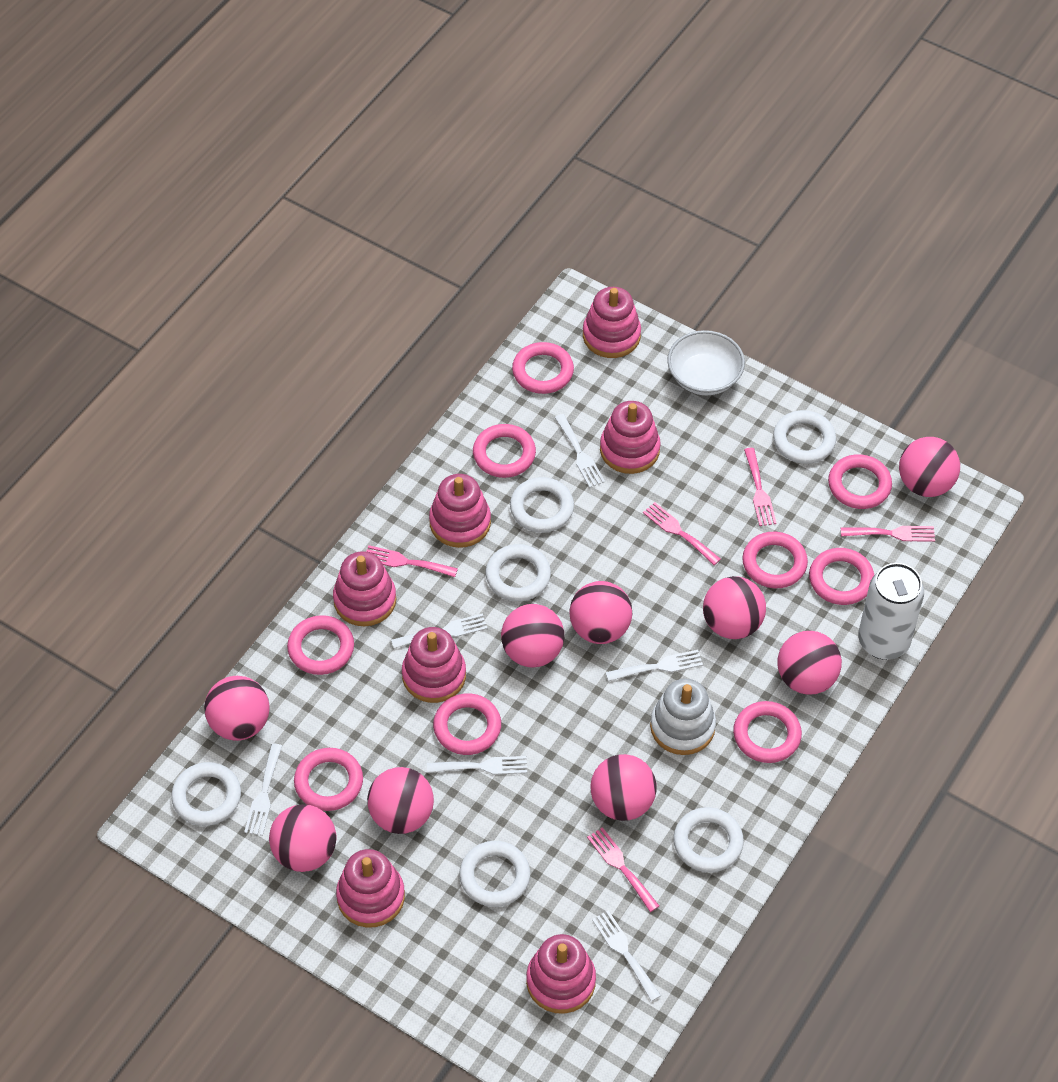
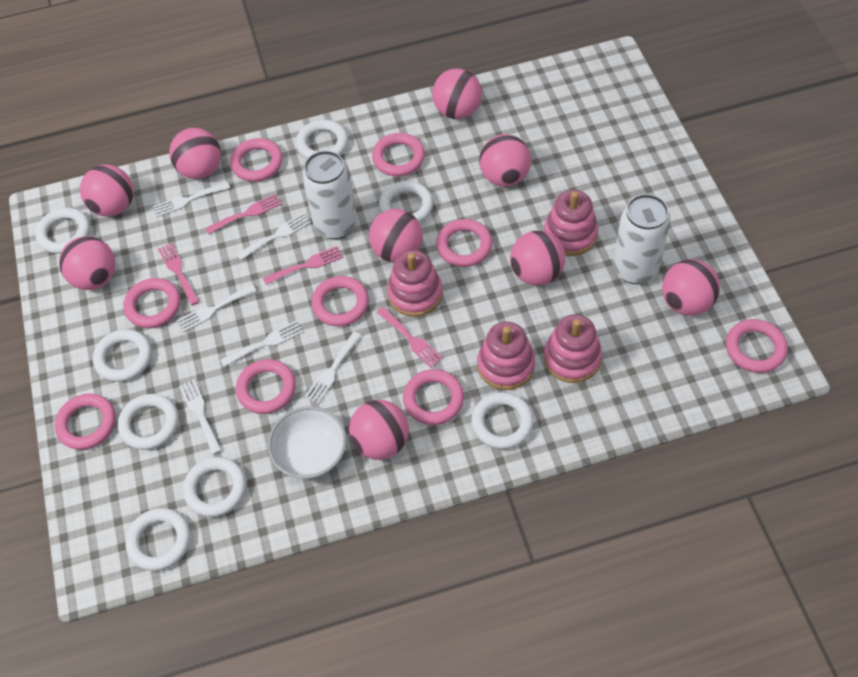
pink fork: [366,545,458,577] [587,827,659,912] [643,502,721,565] [744,448,777,526] [841,526,935,542] = 5 -> [158,243,199,305] [205,194,282,234] [263,246,343,285] [377,307,443,368] = 4
pink stacking toy: [333,551,396,626] [336,849,405,928] [402,627,466,703] [429,474,491,548] [526,934,596,1014] [583,287,641,358] [600,401,661,474] = 7 -> [387,250,443,317] [477,322,535,390] [544,190,598,256] [544,314,602,383] = 4
white can: [858,563,924,660] = 1 -> [302,151,357,239] [613,194,671,284] = 2
white ring: [171,762,241,826] [459,841,530,907] [486,544,551,601] [510,477,574,533] [673,807,744,872] [773,410,836,464] = 6 -> [35,207,90,254] [93,329,152,382] [118,394,179,450] [126,508,190,571] [183,457,246,517] [296,120,348,159] [379,181,433,223] [471,392,534,449] = 8
white stacking toy: [650,679,716,755] = 1 -> none = 0

